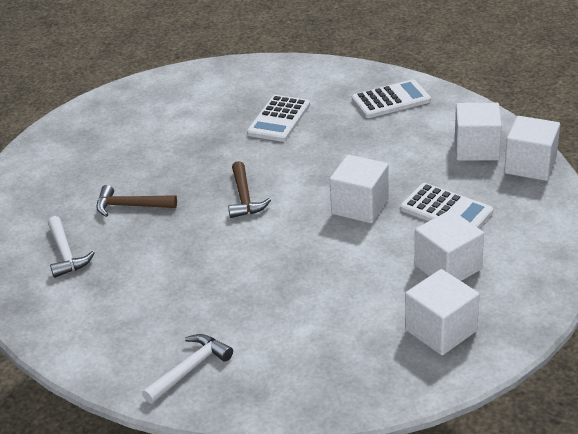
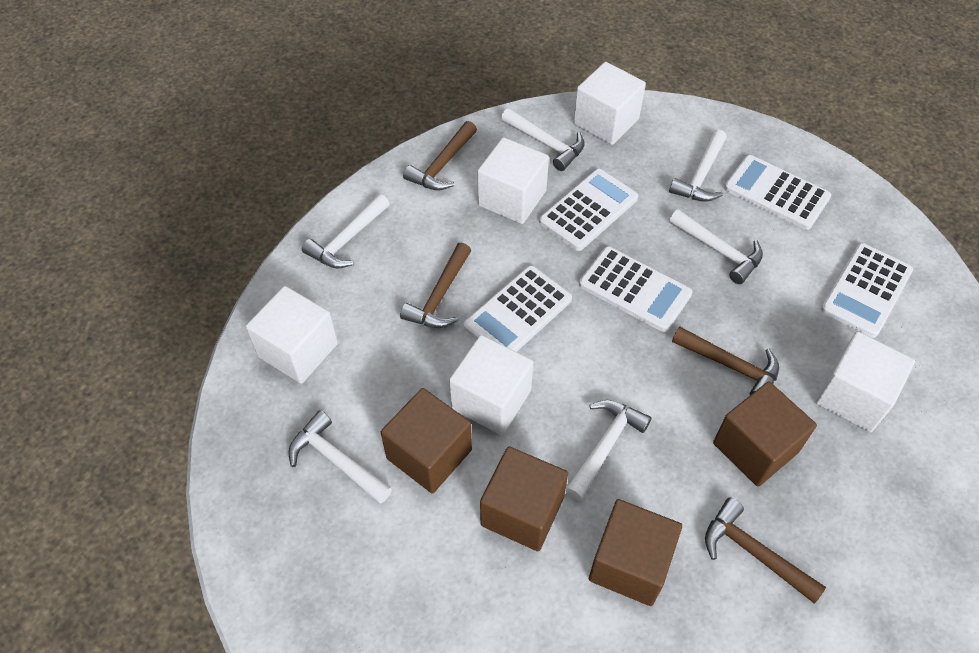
brown cube: none = 0 -> [381,388,472,494] [480,446,568,551] [589,499,682,606] [713,381,817,487] = 4
brown hammer: [96,185,177,217] [228,161,271,218] = 2 -> [400,242,471,328] [403,121,477,191] [672,327,779,395] [705,498,826,604] = 4
white calculator: [247,95,310,142] [352,79,431,118] [400,183,493,228] = 3 -> [464,266,572,352] [539,169,638,251] [579,246,692,332] [724,155,831,230] [821,243,913,338] = 5
white hammer: [48,216,95,278] [142,334,233,404] = 2 -> [289,410,392,504] [302,194,390,269] [501,108,585,171] [565,400,652,501] [669,129,727,202] [669,209,763,284] = 6

